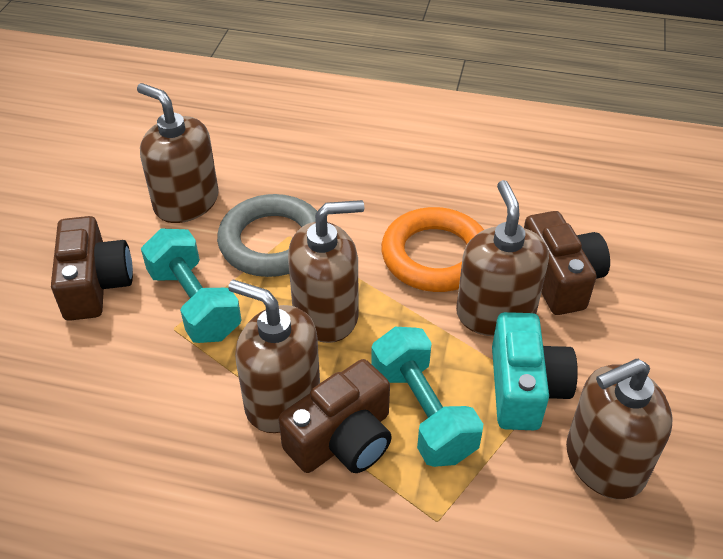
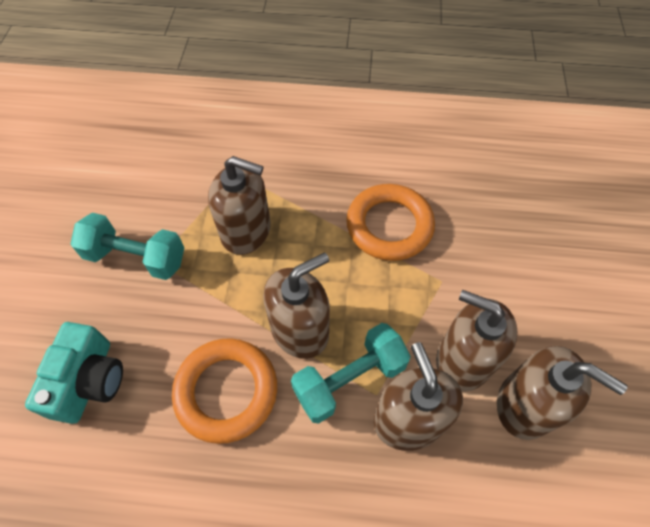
brown camera: [51,216,133,321] [278,359,392,473] [524,211,610,315] = 3 -> none = 0
grey ring: [217,194,317,277] = 1 -> none = 0
orange ring: [381,207,484,292] = 1 -> [172,338,277,444] [346,184,435,261] = 2

